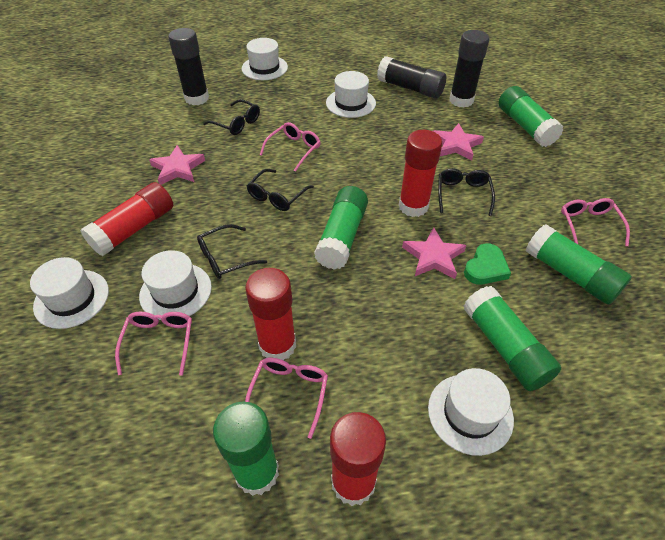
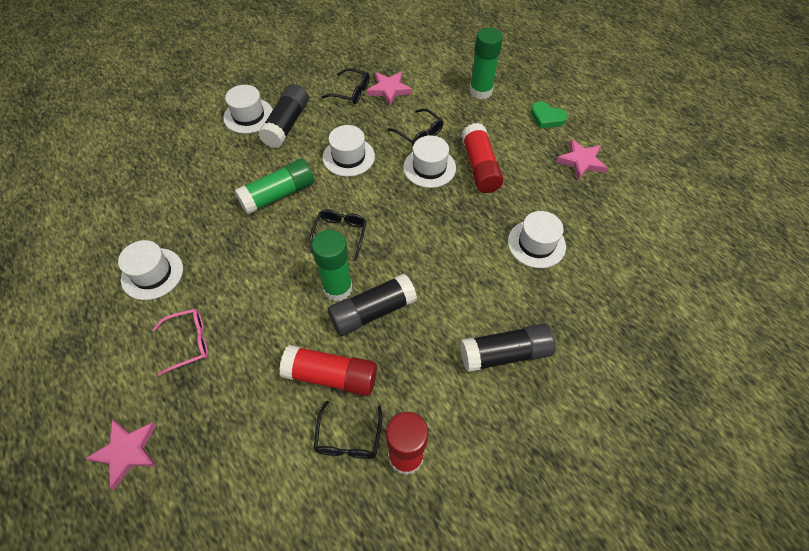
green glue stick: [213,402,279,496] [314,186,368,270] [464,286,561,391] [499,86,563,147] [526,224,632,304] = 5 -> [234,159,314,215] [311,230,352,301] [469,28,503,99] = 3
pink glasses: [115,312,192,376] [245,358,328,439] [260,122,320,172] [561,198,630,246] = 4 -> [152,309,208,376] = 1
red glue stick: [81,182,173,256] [245,268,296,360] [330,412,386,506] [399,130,442,217] = 4 -> [279,345,377,396] [386,412,428,475] [461,123,504,193] = 3

